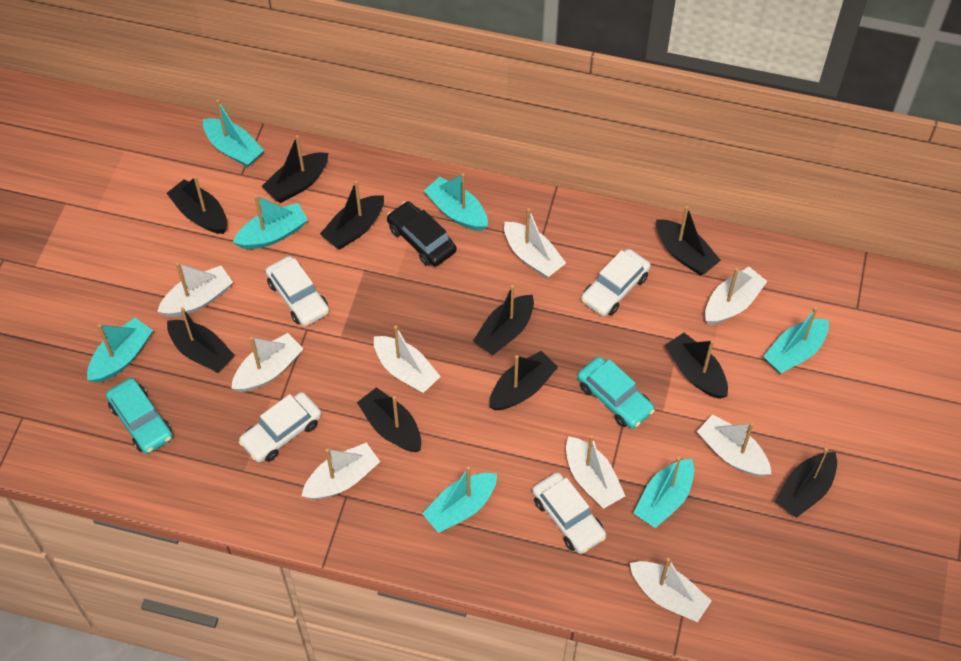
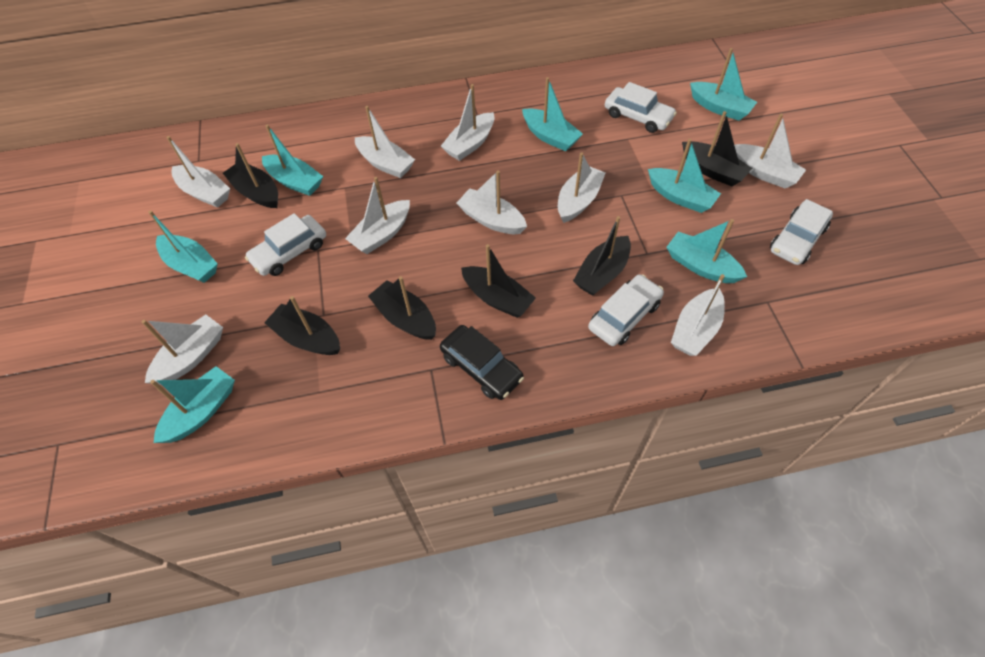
black boat: [167,176,227,234] [167,307,235,373] [262,135,328,203] [320,180,384,249] [357,387,421,452] [473,285,534,355] [490,351,558,410] [656,206,721,275] [665,333,728,399] [775,448,837,518] = 10 -> [223,143,278,208] [264,296,340,355] [368,276,436,340] [461,244,536,318] [573,216,631,296] [682,111,752,186] = 6
turquoise car: [106,378,173,454] [577,357,655,429] = 2 -> none = 0

